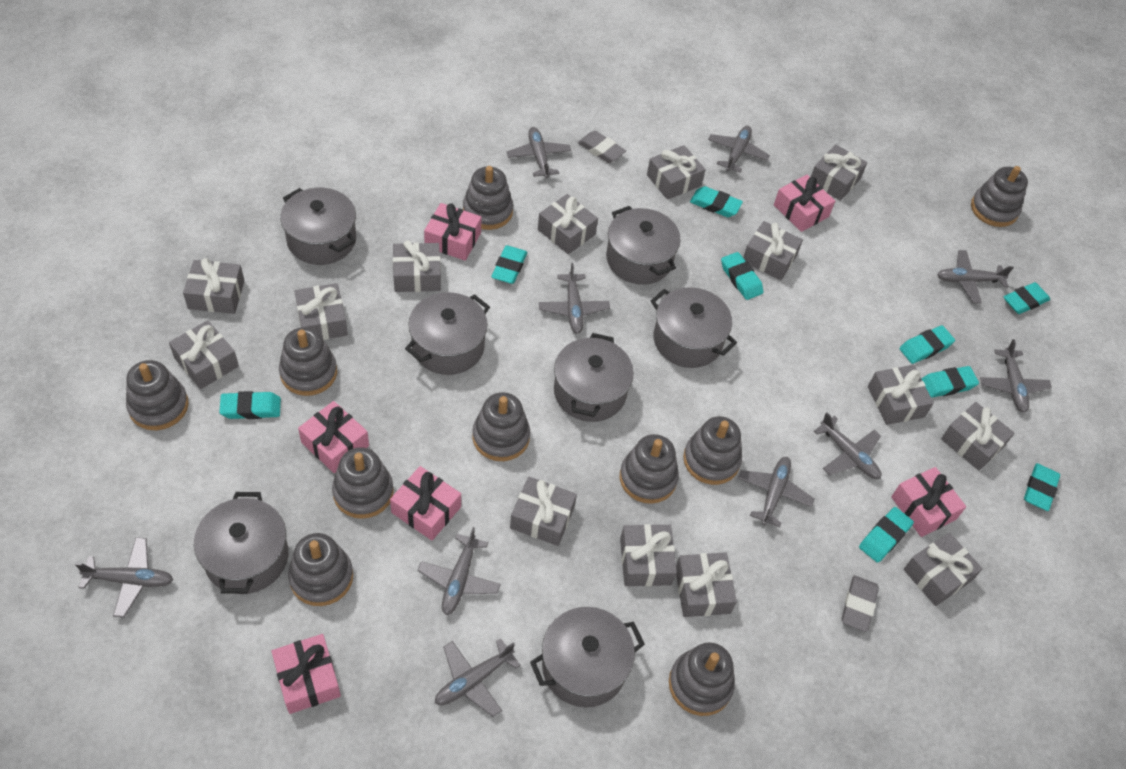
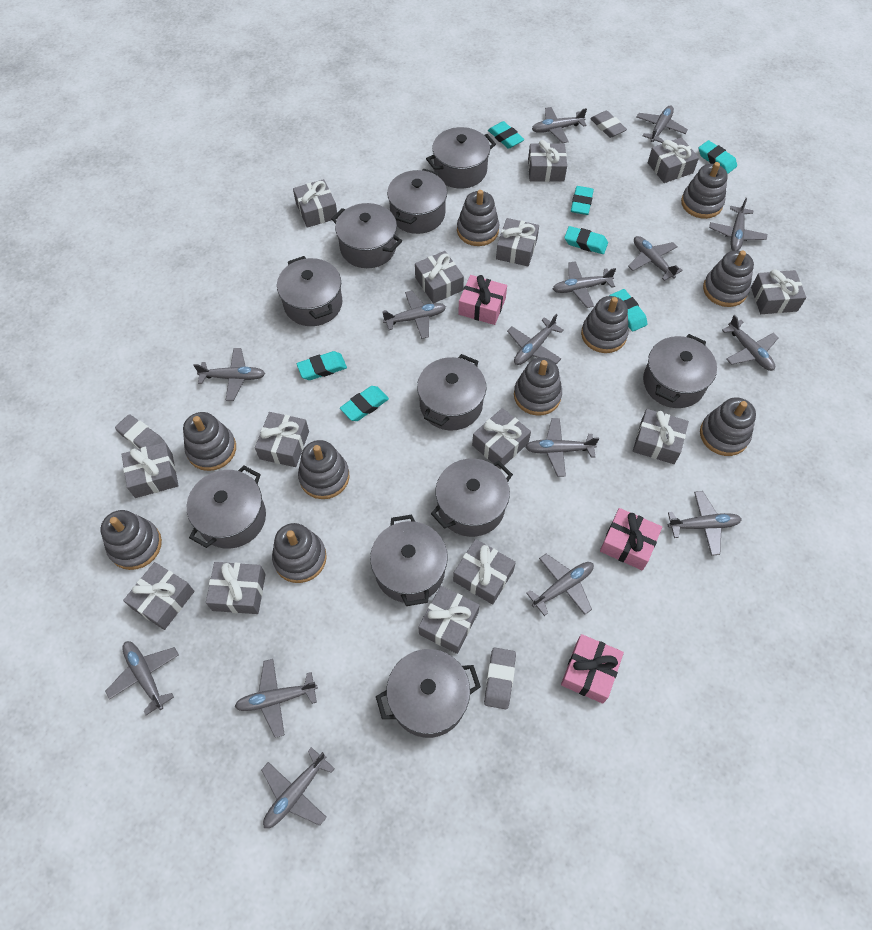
grey eraser: [578,131,626,163] [842,575,879,632] = 2 -> [115,414,165,449] [484,648,516,709] [590,111,627,138] = 3
grey plane: [75,537,174,618] [418,527,501,615] [435,638,521,717] [507,127,571,178] [539,263,610,334] [708,126,770,173] [738,457,814,527] [814,412,881,479] [937,250,1014,304] [980,339,1052,413] = 10 -> [105,641,179,715] [193,348,265,401] [235,659,318,738] [261,747,335,828] [382,291,446,339] [507,314,564,365] [525,418,599,477] [526,554,594,616] [532,107,587,143] [553,261,616,308] [628,236,683,281] [637,106,688,143] [668,491,742,556] [709,198,767,251] [722,315,778,371] = 15
grey pot: [194,492,288,594] [280,188,356,265] [405,292,490,375] [530,607,645,707] [554,333,634,422] [606,206,681,285] [650,287,737,368] = 7 -> [187,465,266,549] [277,256,342,326] [331,203,402,268] [370,514,448,606] [376,649,481,738] [387,168,447,234] [417,354,486,430] [426,127,496,189] [431,458,513,537] [643,334,717,408] = 10
pink gift: [271,634,341,714] [298,401,369,473] [390,466,461,540] [424,203,482,261] [774,175,835,232] [891,467,966,537] = 6 -> [458,275,507,325] [561,634,624,704] [600,508,662,570] = 3
turquoise eraser: [219,391,281,419] [491,245,527,284] [690,186,743,217] [721,252,764,300] [859,507,914,563] [900,325,955,364] [921,366,979,398] [1004,282,1050,314] [1024,463,1060,511] = 9 -> [297,351,347,380] [340,386,389,421] [488,121,524,149] [564,226,608,254] [571,186,594,215] [610,289,647,332] [699,140,737,174] = 7

